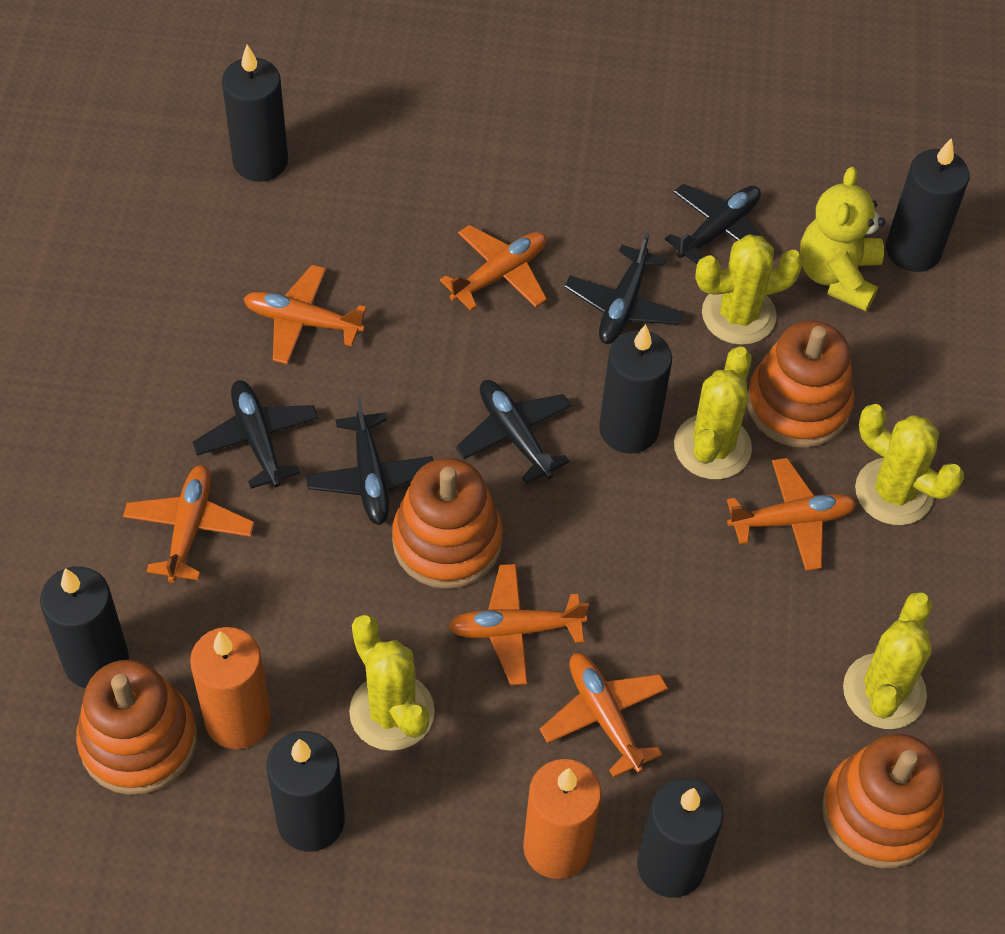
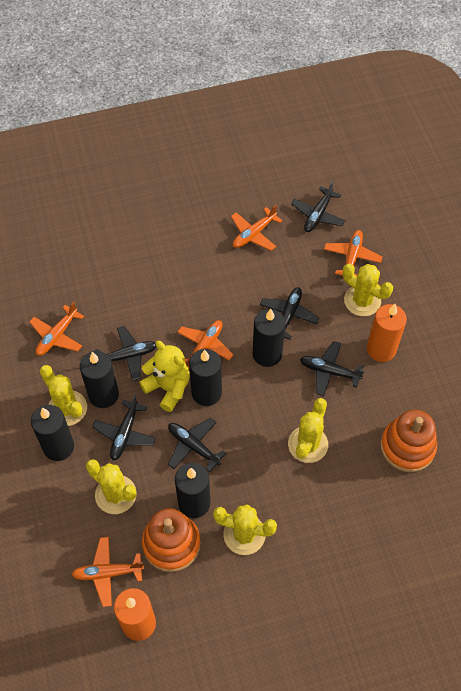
black candle: [40,566,129,688] [222,44,288,182] [267,731,345,852] [599,324,672,454] [637,778,723,898] [886,138,969,272] = 6 -> [31,405,74,461] [80,351,119,408] [175,463,211,518] [189,349,222,406] [253,309,286,367] = 5
black plane: [193,380,319,489] [306,397,433,525] [456,380,572,484] [565,232,683,344] [665,184,761,264] = 5 -> [92,395,156,460] [95,326,156,380] [168,418,226,472] [260,287,319,340] [291,181,346,232] [300,341,364,396] = 6
orange plane: [123,465,254,583] [243,265,367,364] [440,225,547,311] [448,564,589,685] [540,653,668,778] [727,458,857,571] = 6 -> [29,302,84,356] [71,537,144,607] [177,320,234,369] [231,205,282,251] [324,230,382,276] = 5
orange stacking toy: [76,660,197,795] [392,458,503,589] [747,321,854,448] [822,734,944,868] = 4 -> [142,508,201,572] [380,410,437,472] = 2

